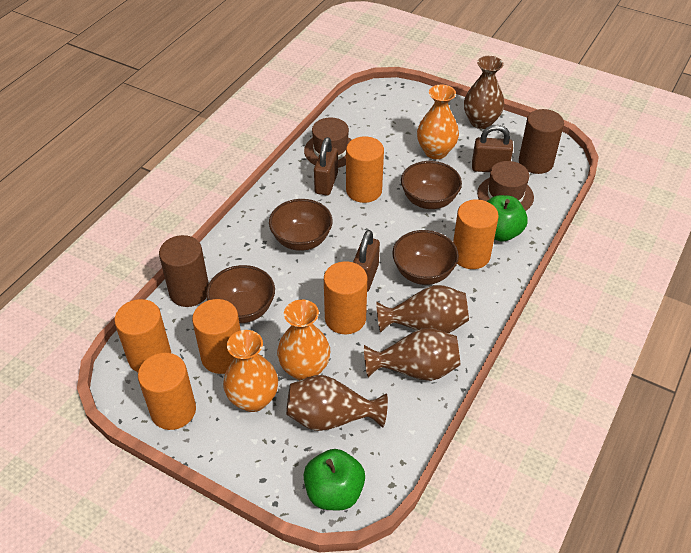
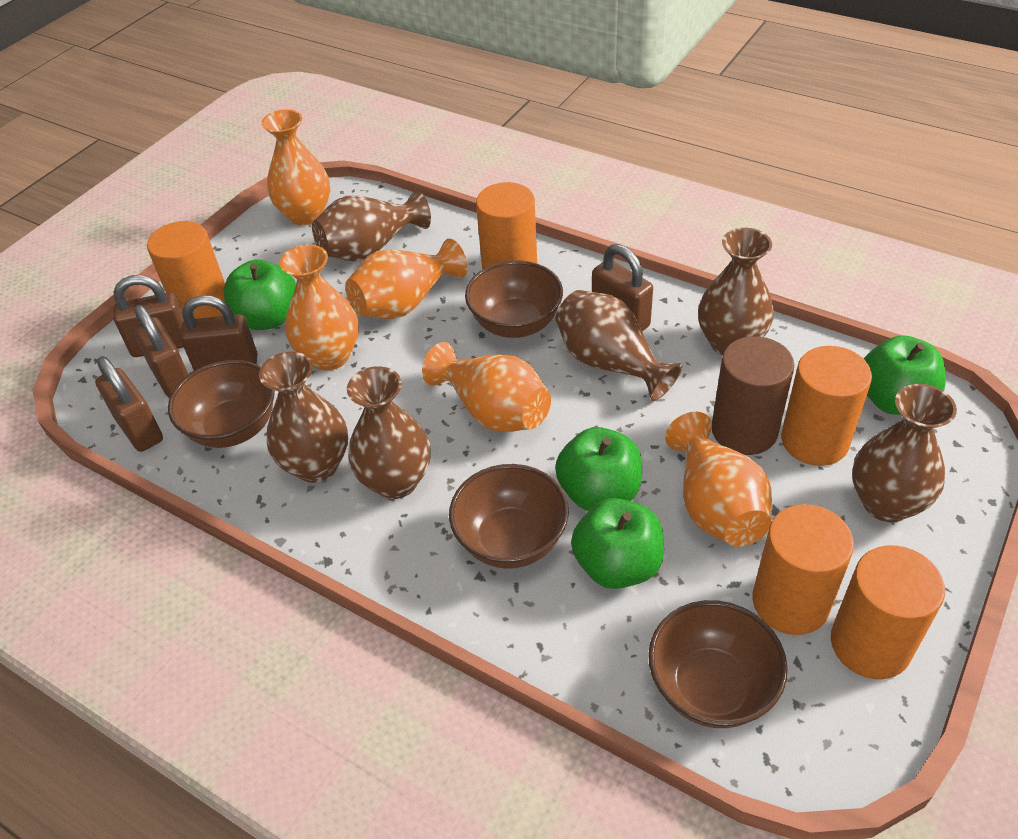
brown cylinder: [159,235,209,307] [519,109,564,174] = 2 -> [712,336,794,455] = 1
brown hat: [304,117,352,168] [477,161,534,211] = 2 -> none = 0
brown padlock: [314,137,338,196] [353,230,380,292] [472,125,513,172] = 3 -> [95,356,163,452] [113,275,184,357] [132,304,189,398] [180,295,258,371] [592,244,653,331] = 5
brown vase: [286,375,388,431] [364,328,461,381] [376,285,469,333] [464,56,504,129] = 4 -> [259,351,348,483] [312,190,431,262] [347,366,431,499] [555,290,682,402] [698,228,774,355] [852,384,957,522] = 6
green apple: [304,449,365,511] [487,195,528,242] = 2 -> [223,260,296,330] [555,427,642,511] [571,498,664,589] [864,335,946,415] = 4
orange cylinder: [114,299,171,372] [138,353,196,430] [192,299,241,374] [324,261,367,334] [346,136,384,203] [453,199,499,269] = 6 -> [147,221,225,319] [476,182,537,270] [752,504,854,635] [781,346,872,466] [831,545,945,679] = 5
orange vase: [223,330,278,412] [277,299,330,380] [417,85,459,159] = 3 -> [261,109,330,226] [280,245,359,370] [345,239,467,319] [422,342,551,432] [665,412,772,547] = 5

